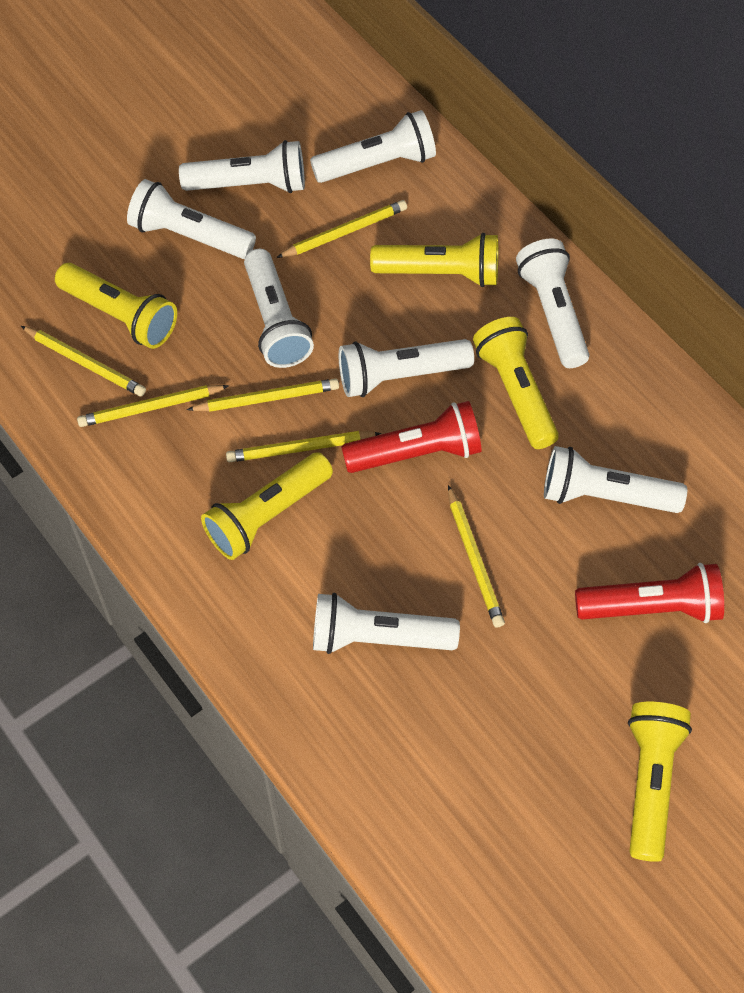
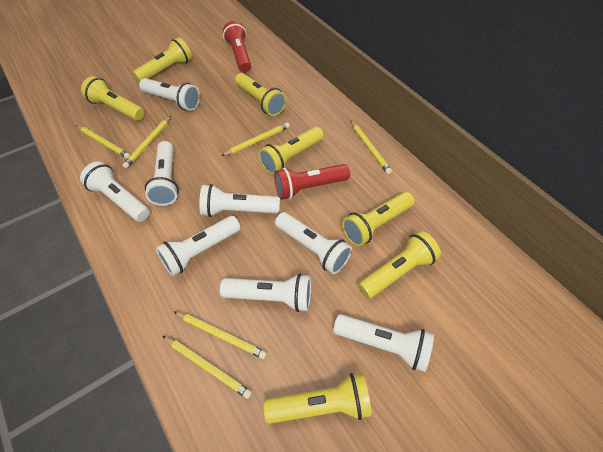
yellow flashlight: [55,263,177,349] [201,452,333,560] [370,233,498,287] [473,317,559,449] [628,702,692,862] = 5 -> [81,76,144,121] [133,37,192,83] [235,73,286,116] [258,127,324,175] [263,373,372,424] [342,192,414,246] [358,231,441,299] = 7

